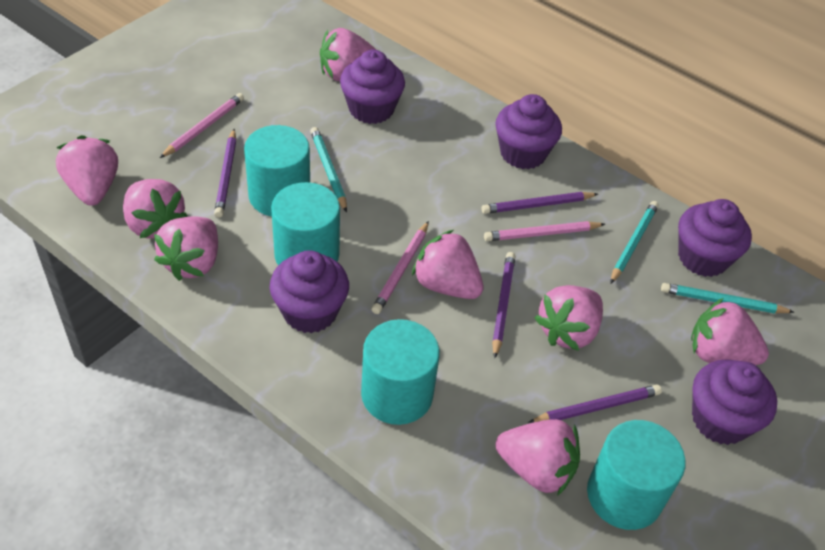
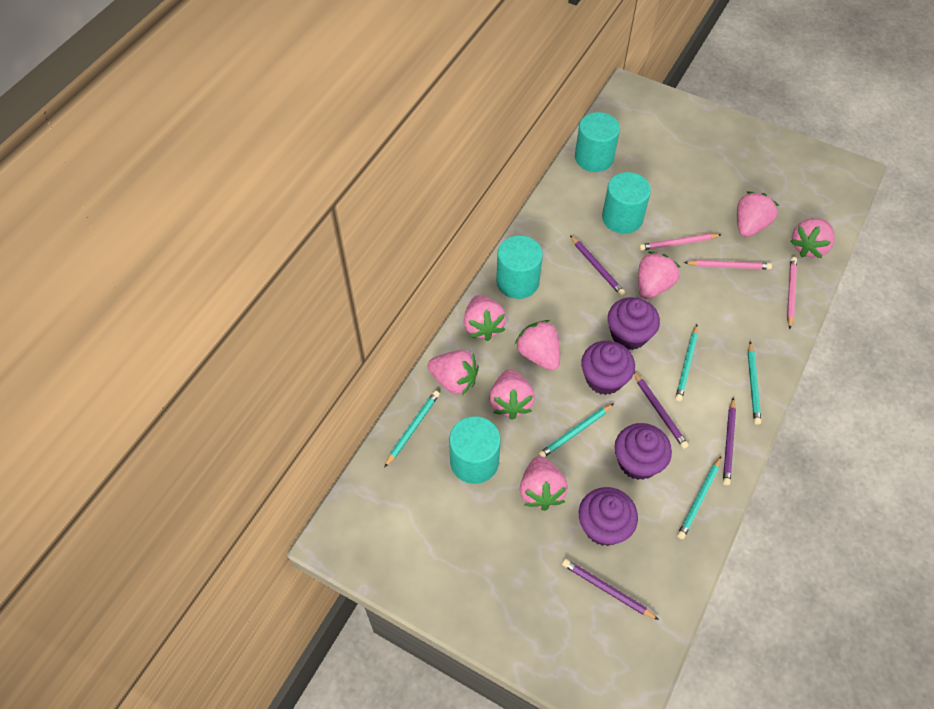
purple cupcake: [270,250,349,333] [340,50,405,124] [495,94,562,169] [678,199,752,277] [692,359,777,445] = 5 -> [579,487,638,546] [581,341,635,395] [608,297,660,350] [615,423,672,480] = 4
turquoise pencil: [310,127,347,212] [610,201,659,284] [661,283,794,314] = 3 -> [384,391,440,468] [538,403,614,457] [675,325,698,402] [677,456,721,539] [748,342,761,425] = 5

